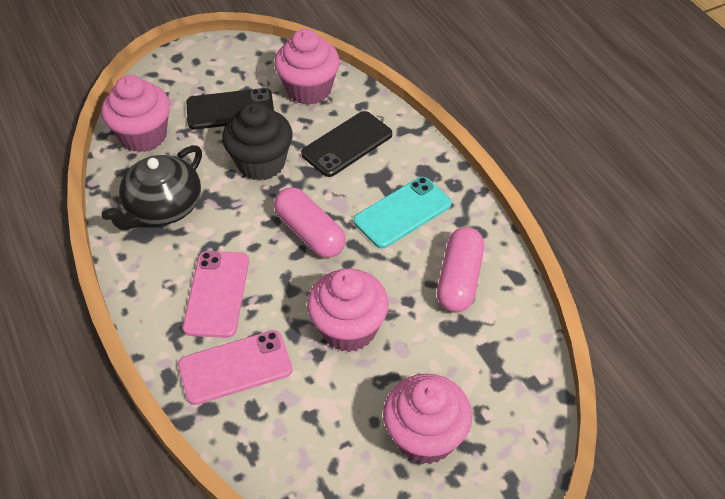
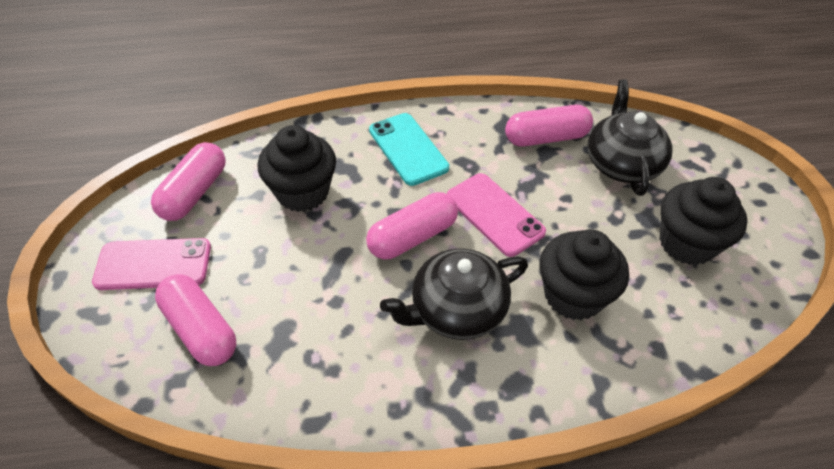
black cupcake: [222,102,293,181] = 1 -> [258,125,336,212] [540,229,629,320] [660,177,747,265] = 3
black phone: [187,88,274,130] [301,111,392,177] = 2 -> none = 0
black teapot: [102,145,202,230] = 1 -> [380,248,528,340] [587,79,673,196] = 2
pink capsule: [274,187,346,258] [437,227,484,313] = 2 -> [151,142,226,221] [155,274,236,366] [366,192,458,259] [505,105,593,146] = 4
pink cupcake: [101,75,170,152] [274,29,340,105] [307,268,389,352] [383,374,472,464] = 4 -> none = 0

